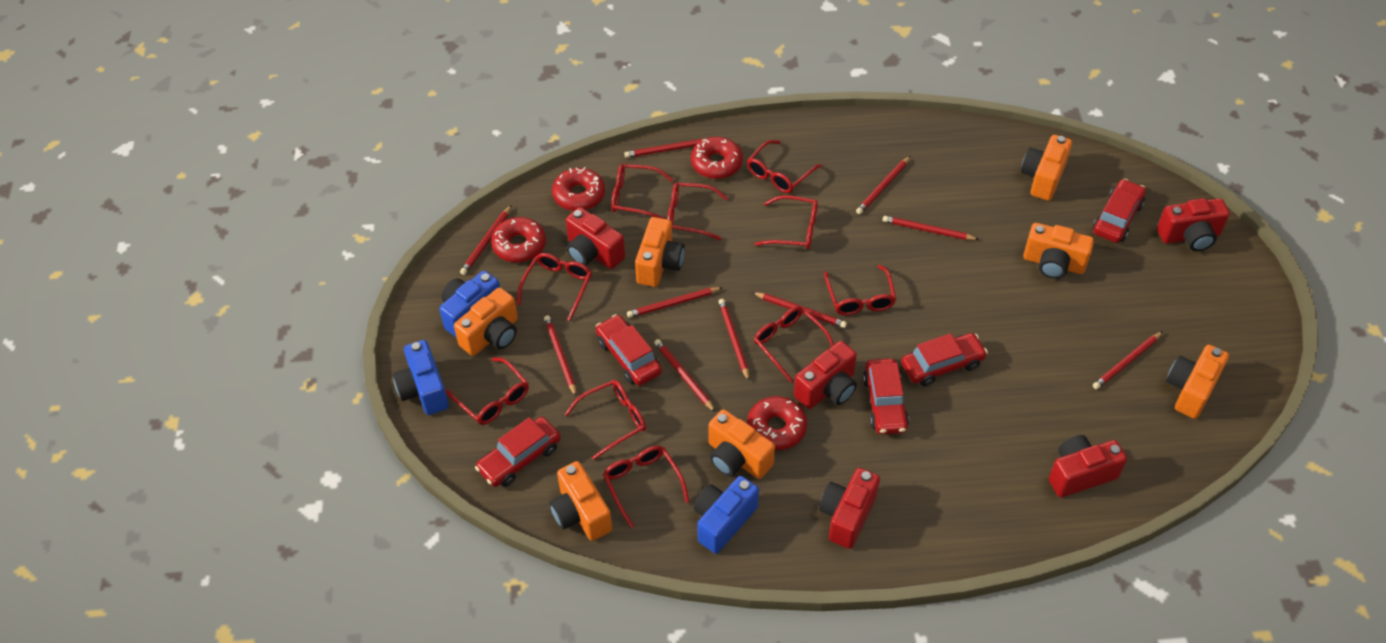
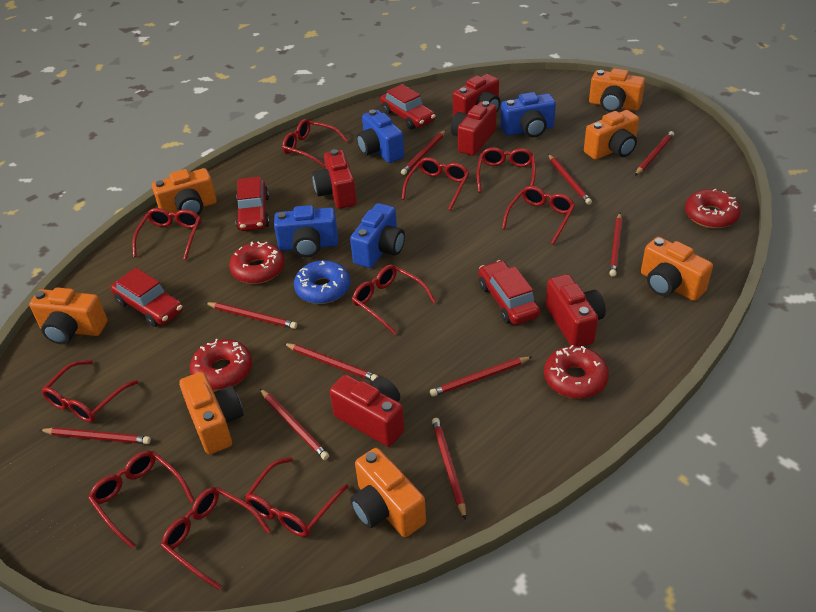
blue camera: [393,340,449,415] [439,271,500,338] [694,476,759,554] = 3 -> [274,205,338,257] [350,203,405,268] [356,110,404,163] [501,92,556,138] = 4
blue donut: none = 0 -> [294,260,350,304] = 1
red car: [475,417,561,487] [596,314,662,386] [863,359,909,434] [901,333,988,386] [1093,179,1146,243] = 5 -> [111,268,183,327] [235,177,270,231] [380,84,436,130] [478,260,540,325] = 4

